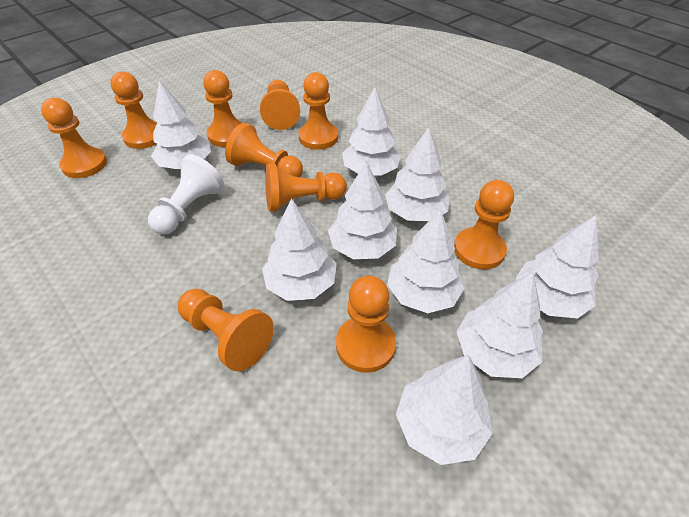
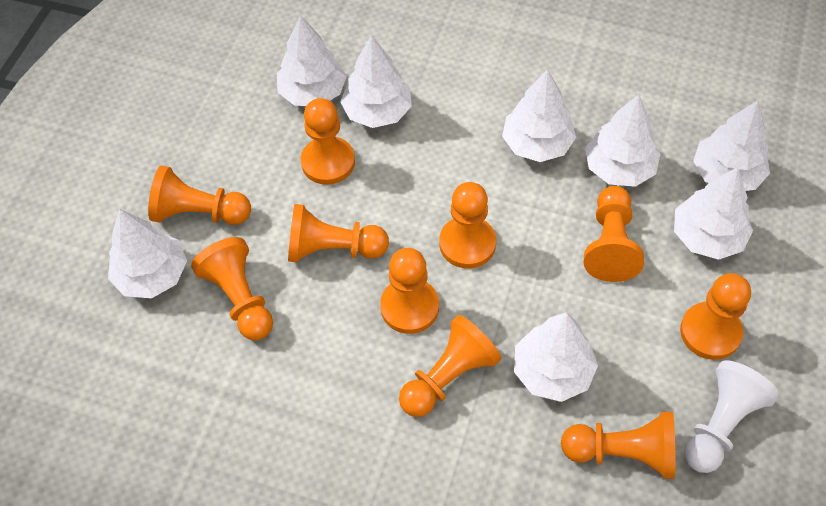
white tree: [151,81,211,169] [262,199,337,301] [328,162,397,259] [342,87,401,176] [385,127,450,221] [387,209,465,313] [396,355,493,465] [457,272,543,378] [516,215,599,318] = 9 -> [108,209,187,298] [277,15,347,106] [340,35,412,128] [502,69,576,162] [514,312,598,402] [585,95,660,187] [674,167,753,260] [693,100,770,191] = 8

